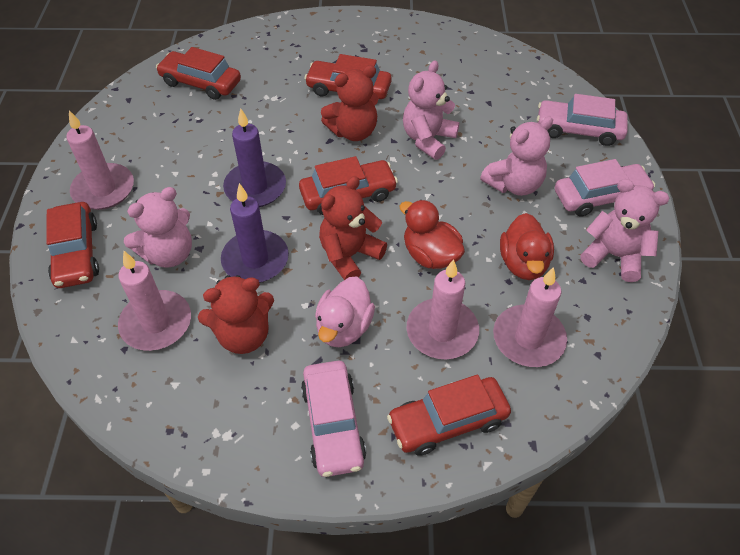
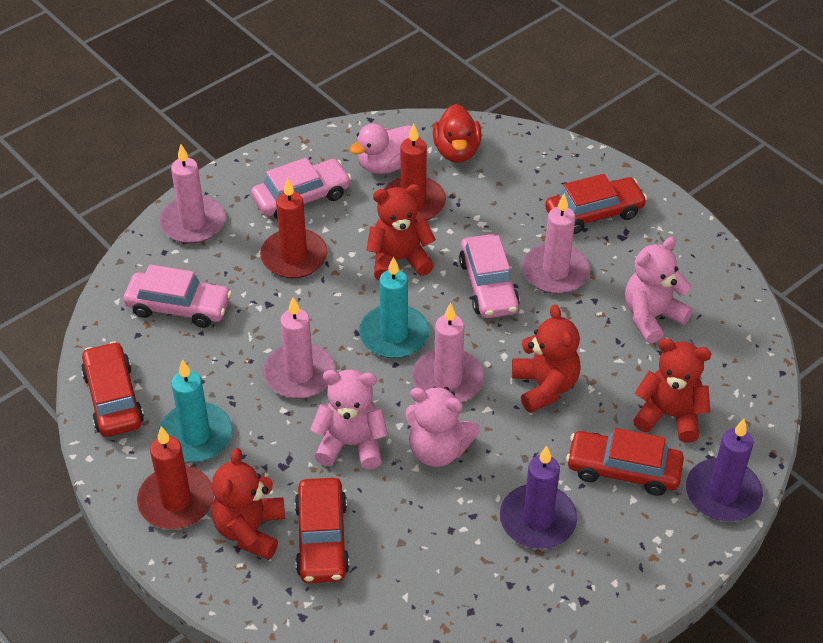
pink teddy bear: [124,187,192,268] [403,60,459,160] [480,116,553,196] [580,179,669,282] = 4 -> [310,370,388,469] [405,386,480,467] [625,237,693,344] = 3
red candle: none = 0 -> [137,427,214,529] [260,178,328,278] [384,124,446,221] = 3
red car: [46,202,99,288] [156,47,241,100] [299,156,398,215] [304,54,392,99] [387,375,511,456] = 5 -> [81,341,144,437] [295,478,350,583] [545,174,647,234] [566,428,684,496] = 4
red duck: [400,200,465,269] [500,213,554,280] = 2 -> [433,104,481,163] = 1
red teddy bear: [198,275,274,354] [319,176,387,280] [321,65,378,141] = 3 -> [211,448,285,560] [366,184,436,280] [512,304,581,413] [633,338,712,443] = 4
turquoise candle: none = 0 -> [158,359,233,462] [359,257,429,358] = 2

